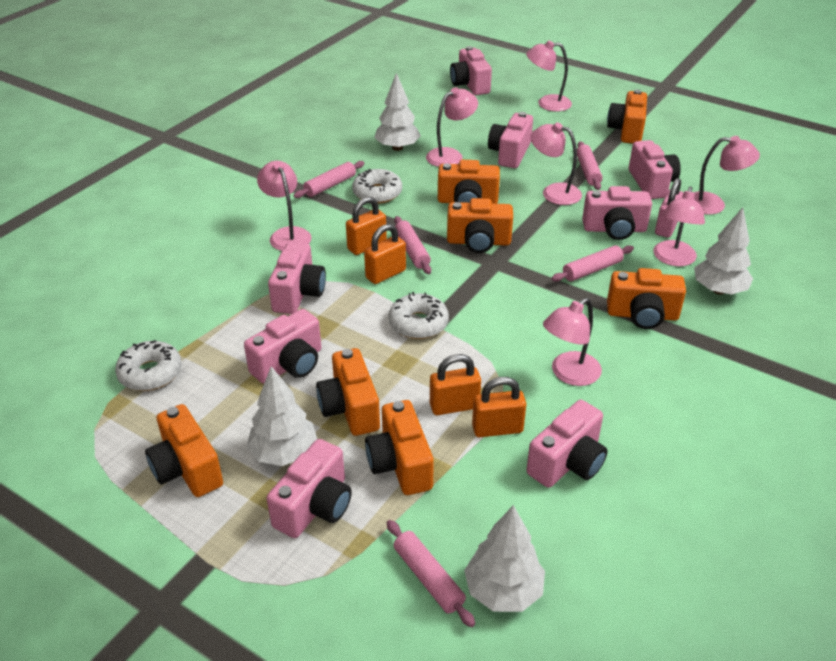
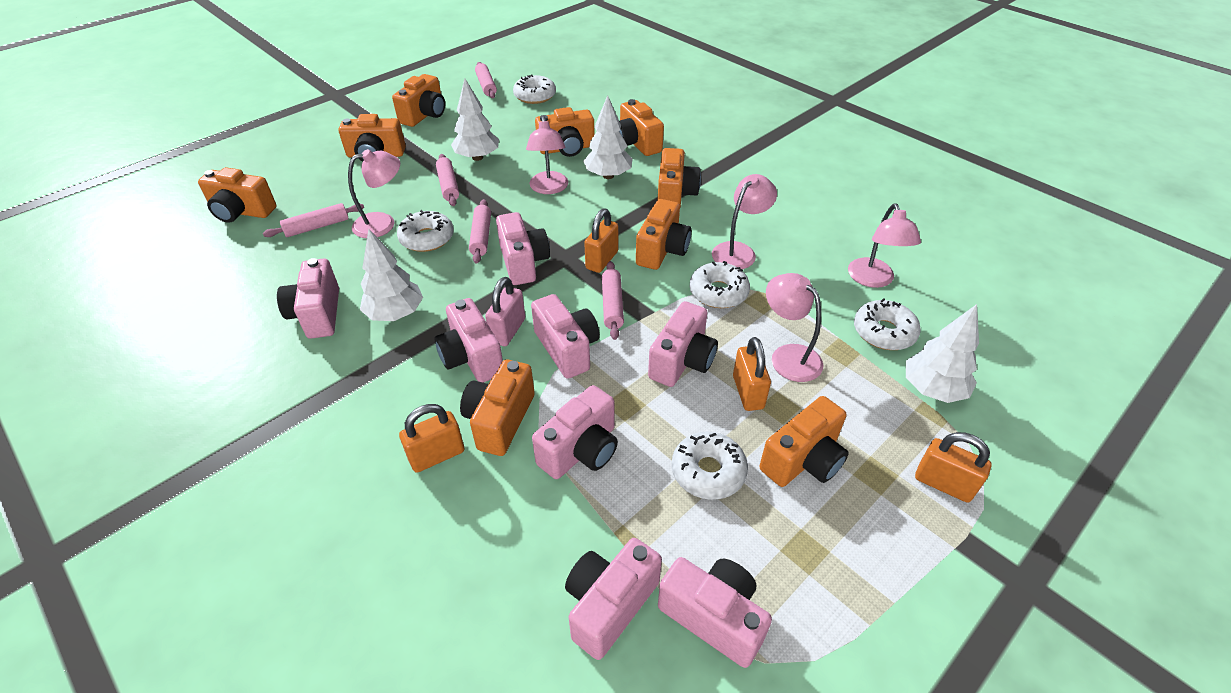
orange camera: [145,404,223,497] [316,348,380,436] [365,400,434,495] [438,160,500,204] [447,198,513,253] [607,90,647,144] [607,268,686,329] = 7 -> [198,167,276,223] [338,114,406,162] [392,74,445,127] [460,359,535,456] [535,107,595,157] [619,99,664,156] [636,199,692,270] [658,148,701,207] [759,396,849,487] = 9
pink lamp: [257,161,311,251] [426,87,478,167] [526,40,572,112] [530,122,582,205] [543,298,602,386] [653,186,705,266] [694,136,760,215] = 7 -> [348,149,400,238] [526,116,568,194] [712,174,777,269] [766,273,823,382] [848,203,921,288] = 5
white donut: [115,340,182,391] [352,169,402,204] [389,292,449,339] = 3 -> [397,210,454,252] [513,74,556,104] [671,431,748,500] [690,261,750,308] [854,298,921,350] = 5

